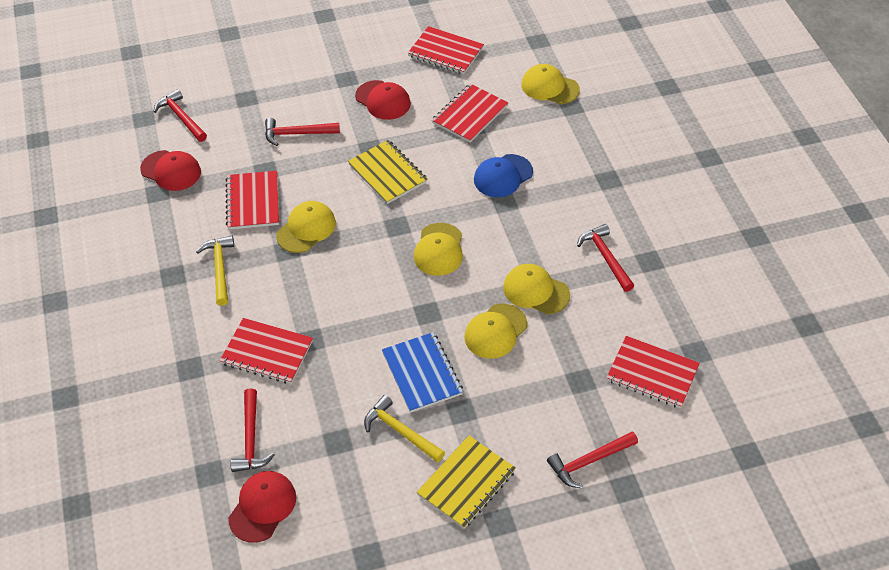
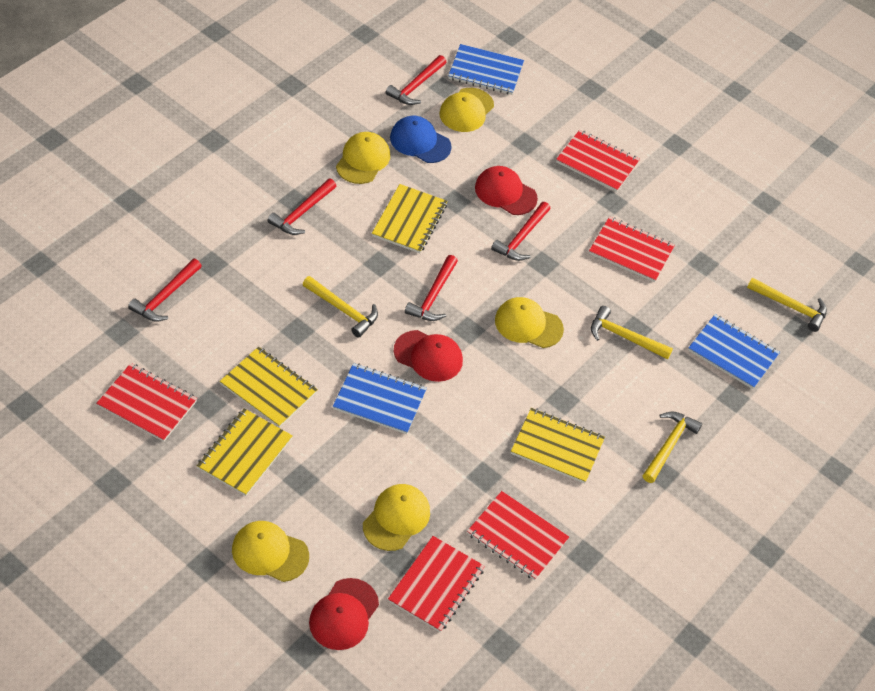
blue notebook: [382,332,463,413] = 1 -> [333,363,427,434] [448,44,524,95] [688,314,780,389] = 3
yellow hammer: [196,236,234,306] [364,395,445,463] = 2 -> [303,276,378,338] [591,306,673,359] [643,411,702,483] [747,277,827,332] = 4
yellow notebook: [348,140,428,204] [417,435,516,529] = 2 -> [197,408,293,496] [220,347,318,428] [372,184,447,253] [511,408,605,483] = 4

